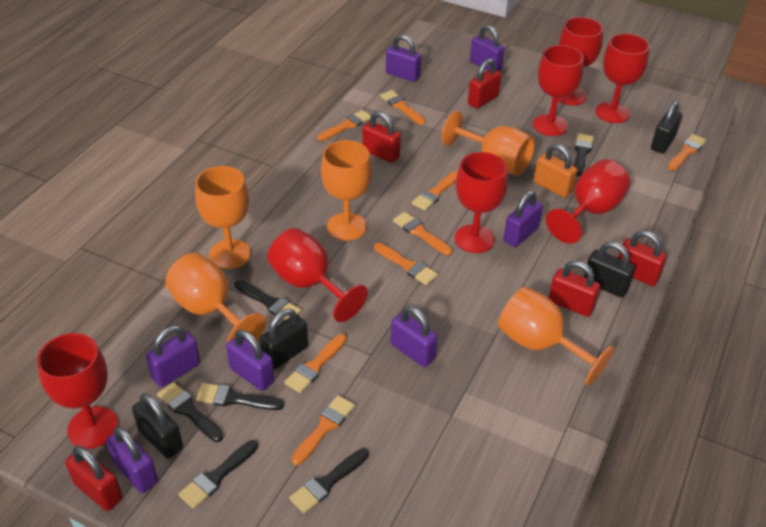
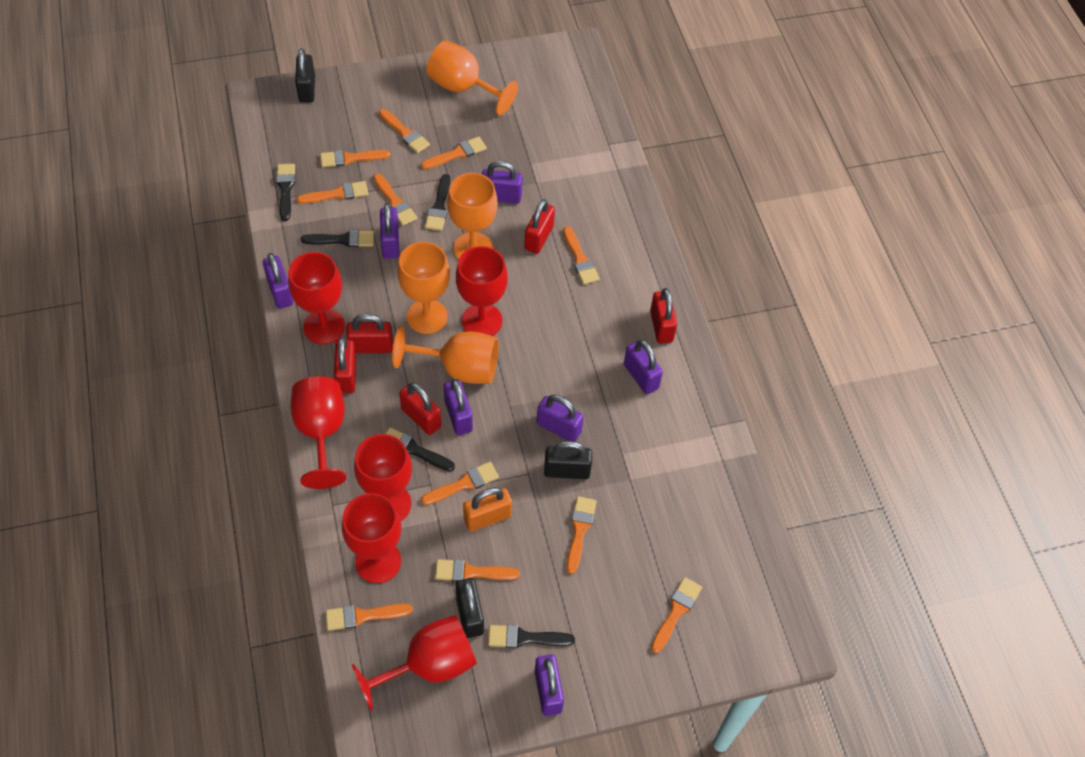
black brush: [157,382,224,442] [178,440,258,509] [196,383,284,410] [234,280,301,320] [289,448,369,513] [574,133,594,176] = 6 -> [276,164,295,221] [301,230,374,247] [385,427,455,472] [425,174,450,231] [488,625,575,648] = 5
black padlock: [132,393,183,459] [260,309,308,370] [584,242,635,298] [651,101,682,153] = 4 -> [295,48,315,103] [456,578,484,638] [544,441,592,479] = 3
orange brush: [284,334,347,393] [291,395,355,465] [317,110,371,141] [374,243,438,285] [380,90,426,125] [393,212,452,255] [412,171,458,211] [668,134,707,171] = 8 -> [297,181,368,204] [320,150,390,167] [326,604,413,631] [374,173,417,226] [379,109,430,153] [421,137,487,169] [421,462,499,505] [435,559,520,581] [563,226,600,285] [567,496,597,574] [651,577,702,653] = 11
orange goblet: [165,253,266,342] [195,166,251,269] [321,140,372,241] [442,111,535,176] [498,287,615,386] = 5 -> [392,326,498,384] [398,242,450,334] [426,40,518,115] [447,173,498,259] = 4
red goblet: [37,333,118,449] [267,228,368,322] [455,152,508,253] [533,45,584,136] [546,159,630,244] [558,17,603,105] [596,33,650,123] = 7 -> [288,252,345,344] [290,376,346,489] [342,493,401,583] [352,615,477,711] [354,434,412,521] [456,246,508,336] = 6

